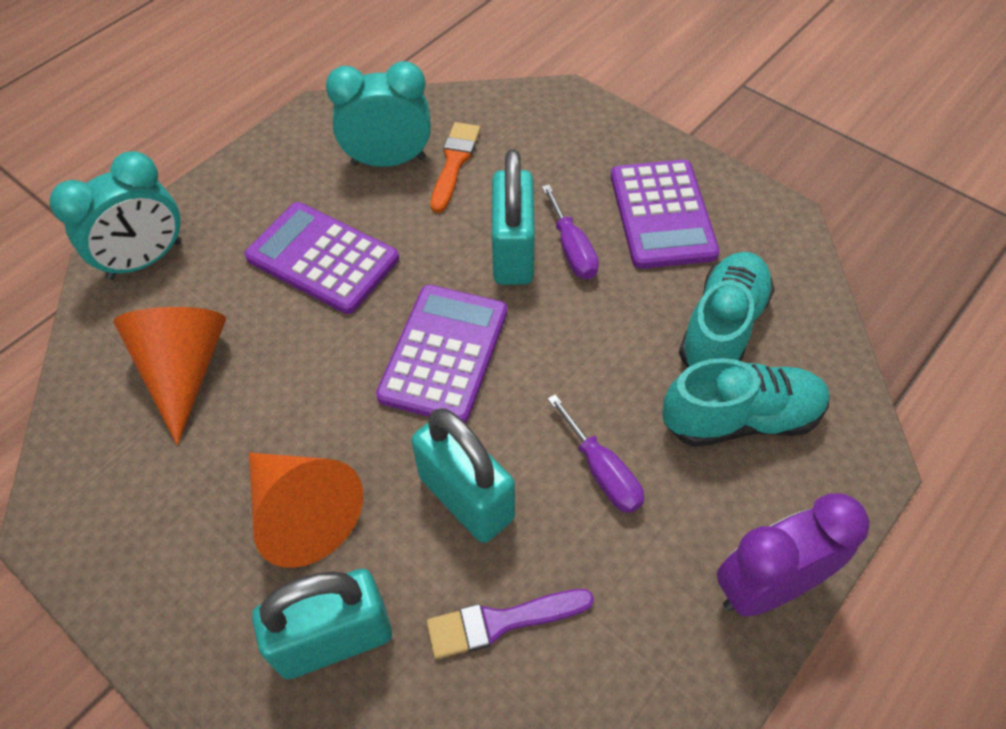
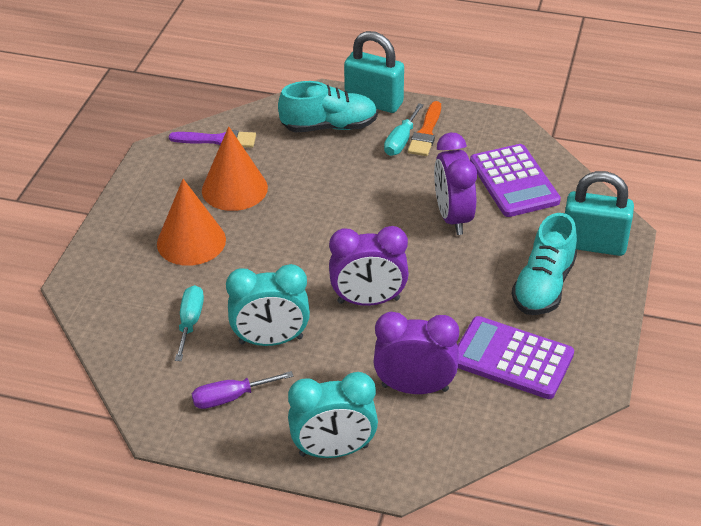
purple calculator: [244,202,399,314] [376,285,507,423] [611,160,720,269] = 3 -> [458,316,574,399] [470,144,561,217] = 2
purple clock: [717,493,870,617] = 1 -> [329,226,409,306] [373,312,459,394] [434,132,477,235] = 3
purple screwdriver: [542,185,599,279] [547,394,644,513] = 2 -> [191,371,293,409] = 1
turquoise padlock: [252,569,392,679] [411,409,515,543] [492,149,535,285] = 3 -> [344,31,404,113] [565,171,634,256] = 2
turquoise screwdriver: none = 0 -> [175,285,204,361] [384,103,424,156] = 2

